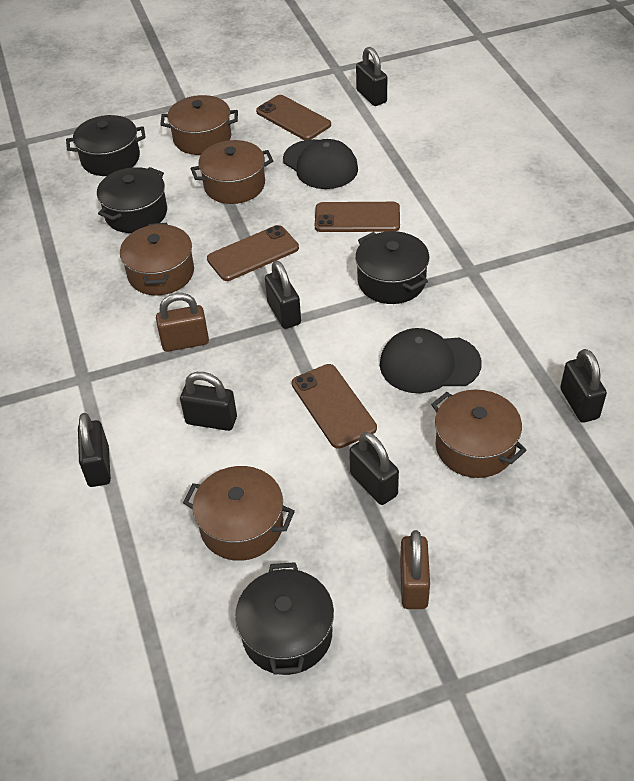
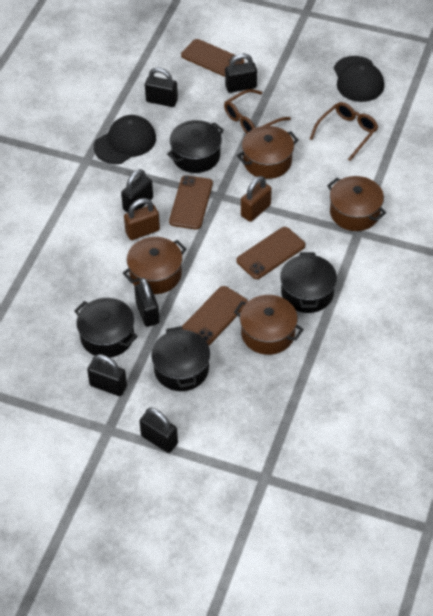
brown glasses: none = 0 -> [224,89,291,134] [310,102,378,161] = 2
brown pot: [120,223,194,295] [160,95,238,155] [183,466,295,561] [191,140,273,204] [431,390,527,478] = 5 -> [123,237,186,294] [234,295,303,355] [237,126,299,179] [327,176,386,231] = 4

